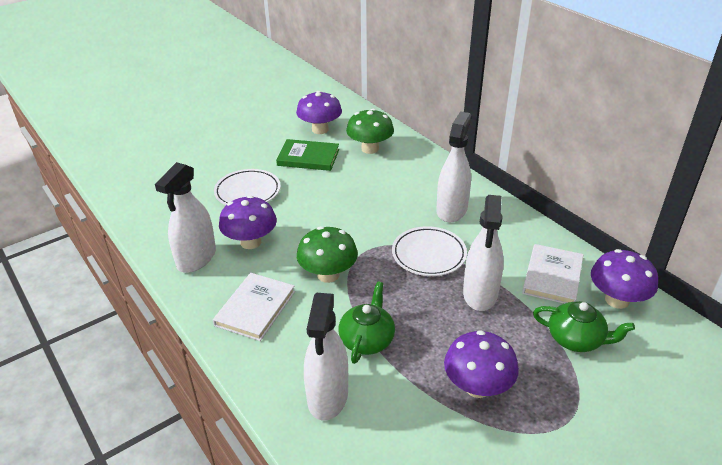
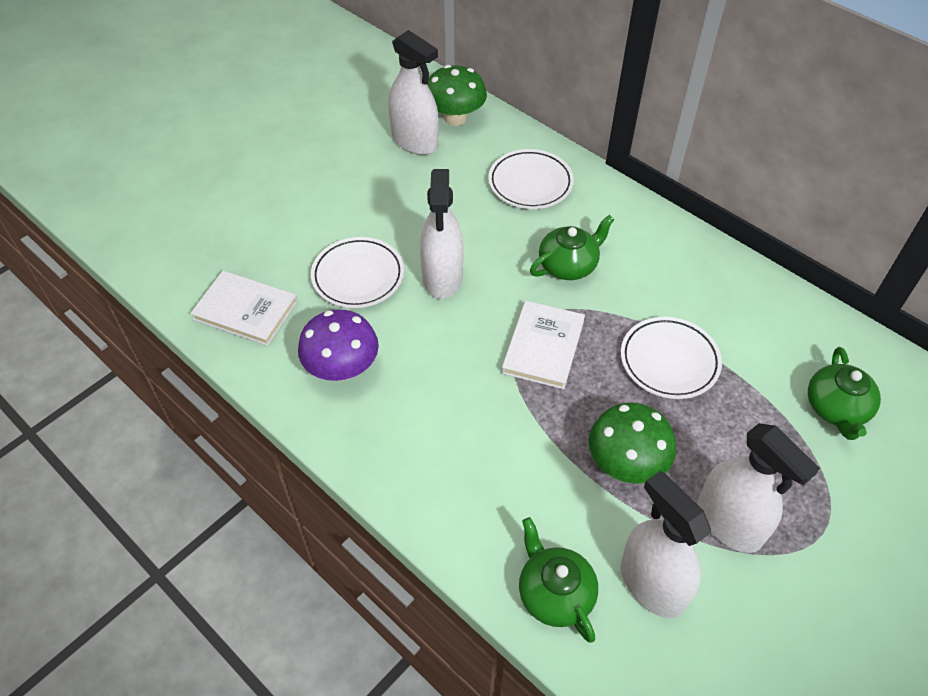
green book: [276,139,339,171] = 1 -> none = 0
green teapot: [339,281,395,364] [533,301,635,352] = 2 -> [519,517,598,643] [530,215,615,280] [808,347,881,440] = 3
purple mushroom: [219,195,277,249] [296,91,342,134] [444,330,519,398] [591,249,658,309] = 4 -> [298,310,379,381] = 1
white plate: [214,169,281,205] [392,226,467,276] = 2 -> [311,237,404,308] [488,149,574,209] [621,317,722,399] = 3

